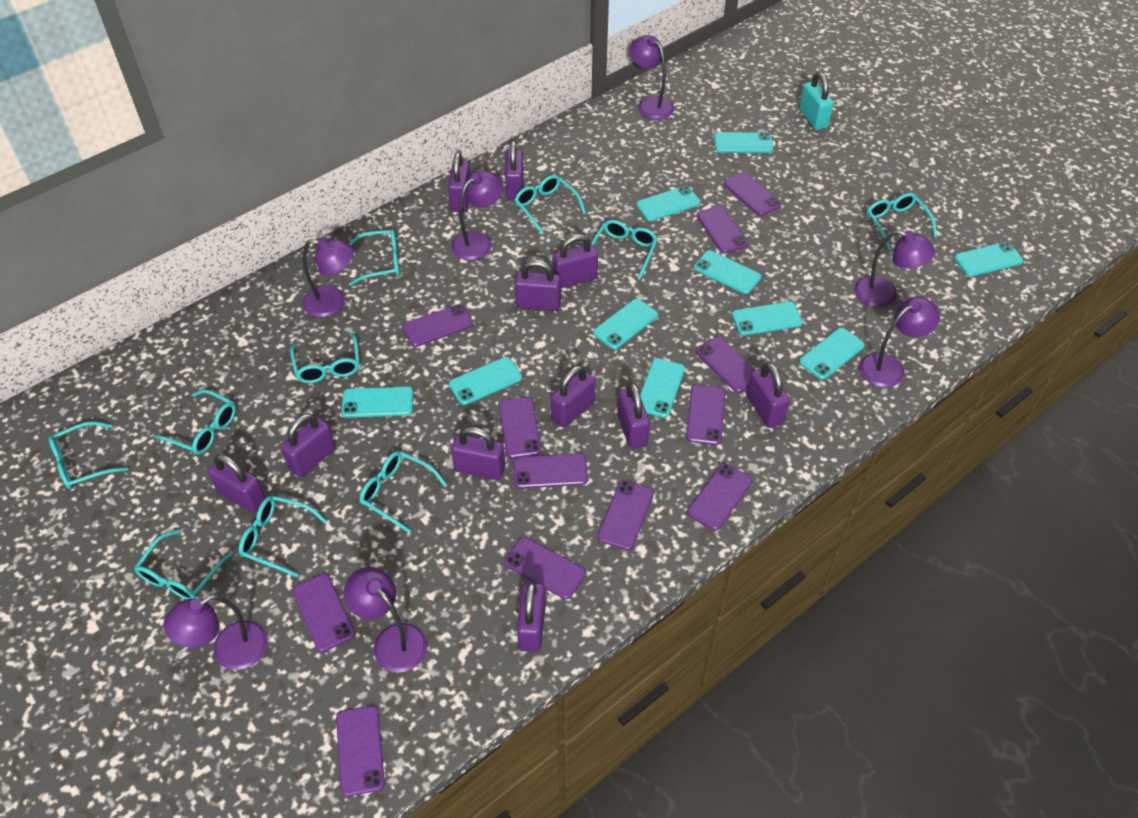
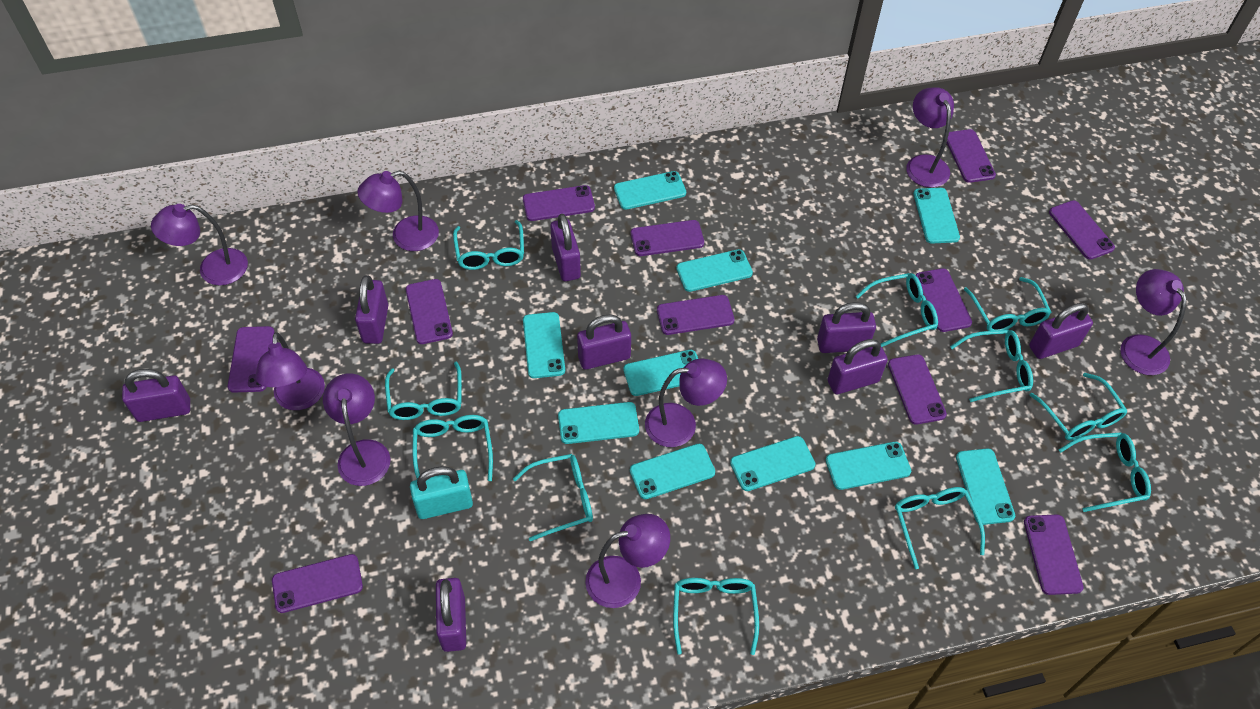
purple lamp: [163,595,268,670] [302,237,354,317] [343,567,427,672] [451,171,503,260] [629,35,674,120] [854,230,935,307] [859,297,940,388] = 7 -> [151,204,248,285] [255,332,325,410] [323,373,390,486] [357,171,439,251] [585,514,670,608] [645,358,727,447] [906,87,954,188] [1120,269,1187,375] = 8
purple padlock: [208,454,266,513] [281,413,335,478] [448,152,470,212] [451,427,505,480] [505,140,523,200] [515,260,561,311] [517,581,546,652] [551,365,595,428] [552,234,598,288] [617,383,650,449] [747,362,790,428] = 11 -> [122,369,190,422] [355,275,388,344] [436,578,466,652] [550,214,581,281] [577,314,631,370] [817,302,876,353] [828,339,888,394] [1029,303,1093,359] = 8
purple phone: [292,574,355,652] [336,706,385,797] [402,304,473,347] [499,397,541,459] [504,537,586,599] [513,454,588,489] [597,480,654,550] [686,385,725,445] [687,463,752,530] [696,336,756,393] [697,206,748,254] [724,172,781,216] = 12 -> [228,326,275,393] [272,554,363,613] [406,279,453,344] [523,185,595,221] [631,220,704,256] [657,295,734,335] [888,354,947,424] [916,268,972,332] [947,129,996,183] [1024,514,1084,595] [1049,200,1115,260] = 11
turquoise glasses: [48,421,129,489] [134,529,233,600] [154,390,236,455] [239,496,327,577] [290,333,360,383] [349,229,400,286] [360,451,447,533] [514,175,586,235] [591,220,658,280] [867,193,937,250] = 10 -> [385,361,462,420] [413,415,493,481] [453,220,524,270] [513,454,593,541] [673,578,759,655] [856,273,938,347] [895,487,985,569] [950,330,1033,402] [964,277,1051,331] [1030,373,1127,440] [1058,432,1151,512] = 11

